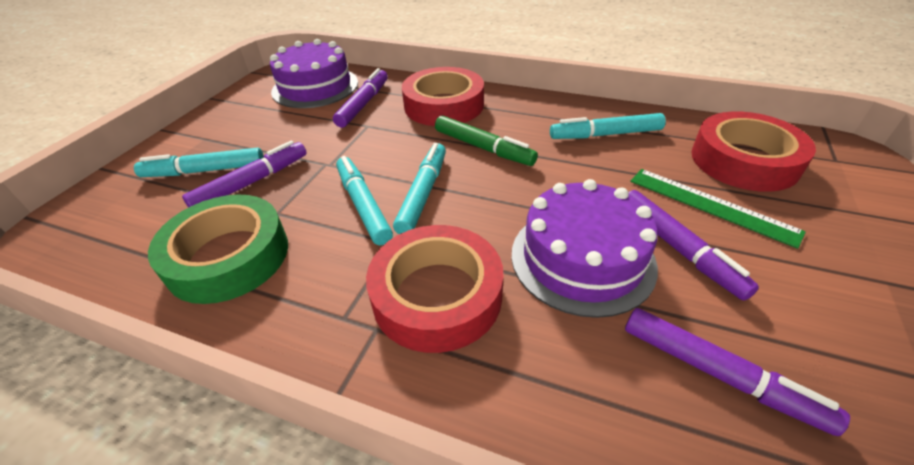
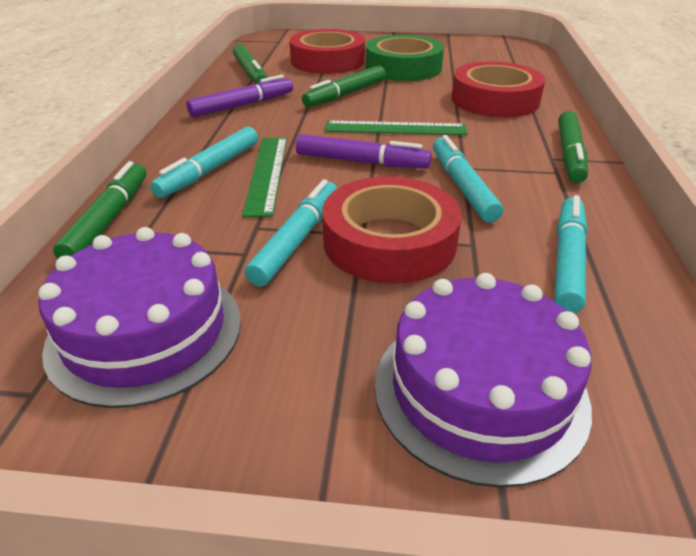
green marker: [435,115,538,166] = 1 -> [53,161,146,259] [233,44,268,84] [302,66,386,107] [558,111,588,183] = 4
green ruler: [630,169,806,249] = 1 -> [242,138,287,217] [325,121,467,135] = 2
purple marker: [182,141,307,208] [333,68,388,128] [625,308,850,436] [628,190,759,300] = 4 -> [186,75,293,117] [296,134,431,168] = 2

